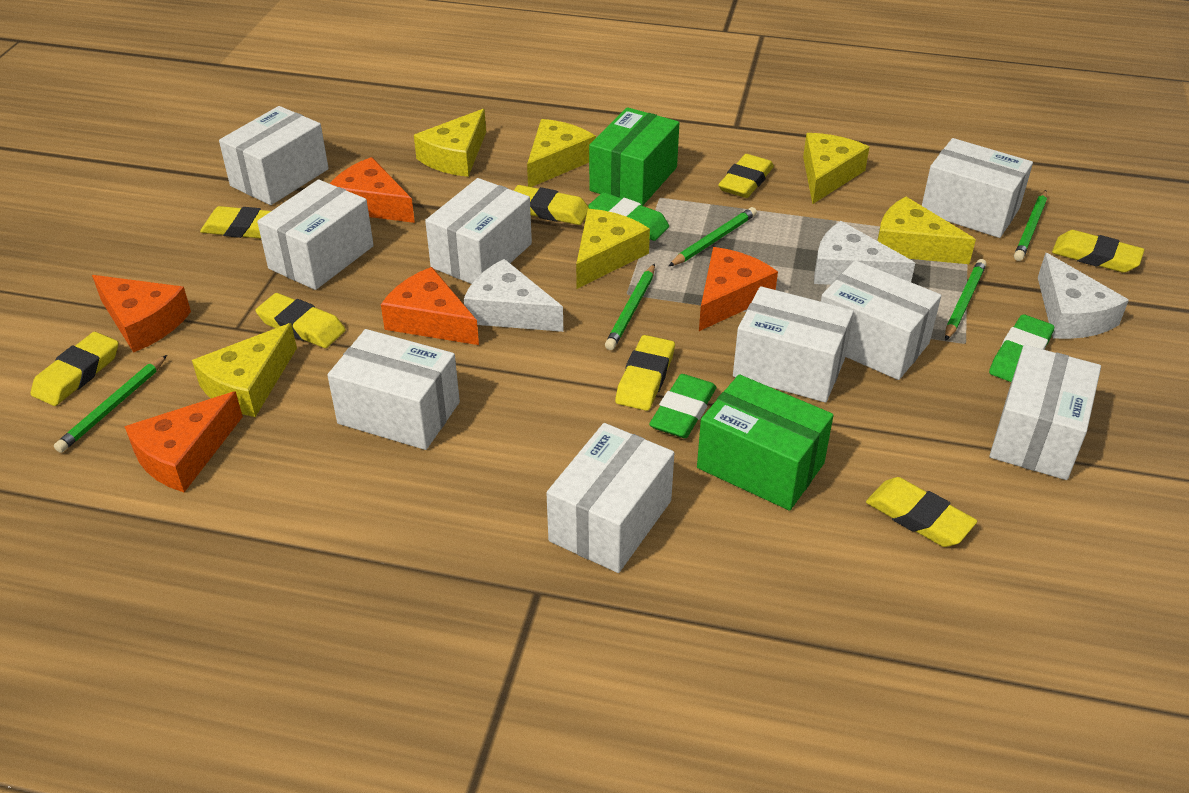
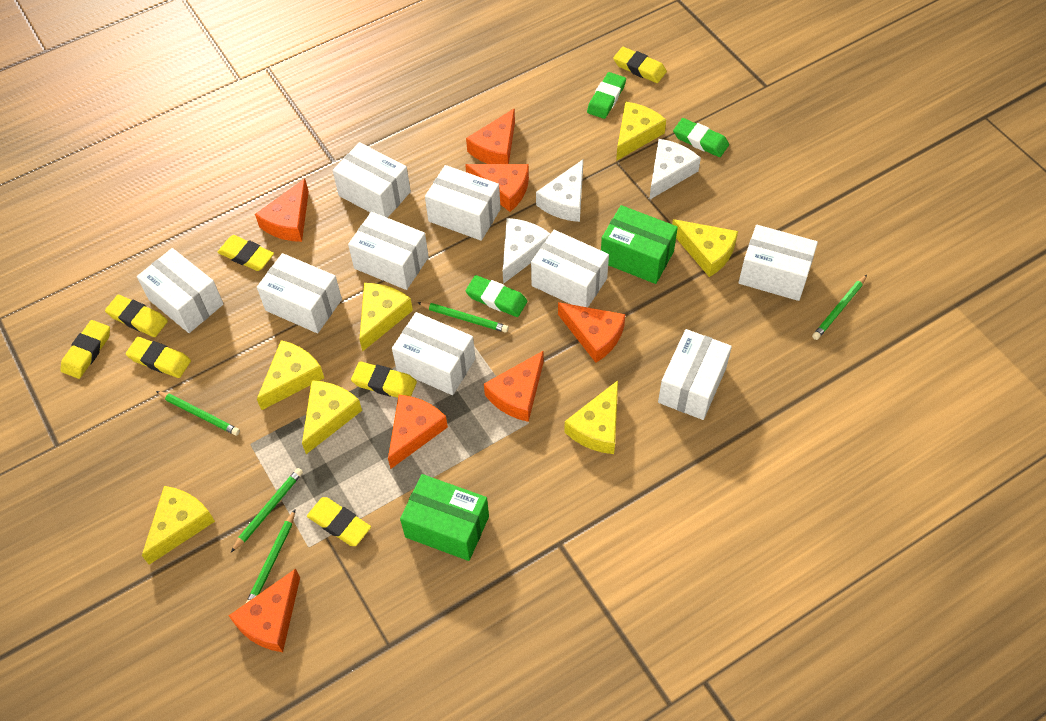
orange cheese: [92,275,191,353] [124,391,243,492] [330,157,415,223] [381,267,479,345] [699,247,778,331] = 5 -> [229,569,300,652] [255,178,309,242] [388,395,448,469] [465,164,529,212] [466,108,515,164] [484,350,544,422] [558,302,625,363] = 7
yellow cheese: [192,323,297,417] [414,109,486,177] [527,119,596,187] [576,209,650,289] [803,133,869,204] [877,197,976,264] = 6 -> [142,486,215,565] [257,340,324,410] [302,380,362,454] [359,283,413,351] [564,380,618,454] [616,102,666,161] [672,219,738,277] = 7
yellow eraser: [31,332,118,406] [200,206,271,239] [255,293,346,348] [514,185,589,225] [615,335,675,411] [718,154,774,198] [866,477,977,547] [1052,230,1144,273] = 8 -> [60,320,110,379] [105,295,168,337] [126,337,191,378] [218,235,274,271] [307,497,371,546] [351,361,417,398] [613,47,667,83] = 7

